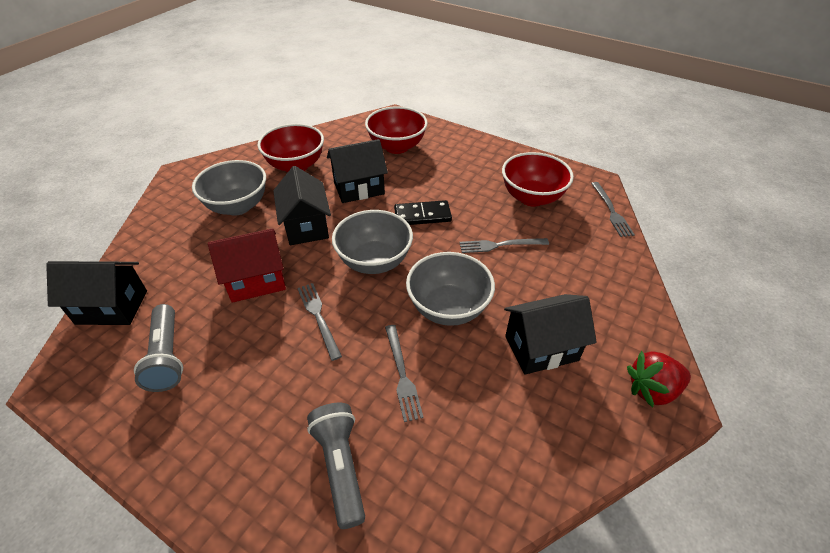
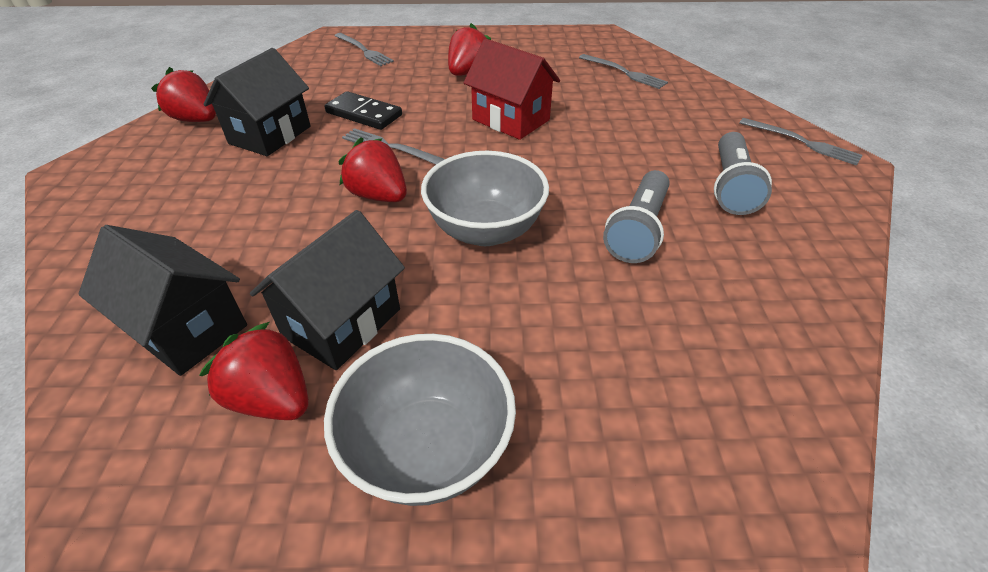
black house: [46,261,147,325] [273,166,331,245] [327,139,388,203] [504,294,596,375] = 4 -> [78,225,247,376] [203,48,311,156] [250,210,405,370] = 3
grey bowl: [192,160,266,216] [332,210,413,274] [406,252,495,326] = 3 -> [324,334,516,506] [421,151,549,246] = 2
red bowl: [258,124,324,172] [365,106,428,154] [502,152,574,206] = 3 -> none = 0
red strawberry: [627,351,691,408] = 1 -> [151,67,216,122] [199,322,309,420] [339,137,407,202] [448,23,491,76] = 4

